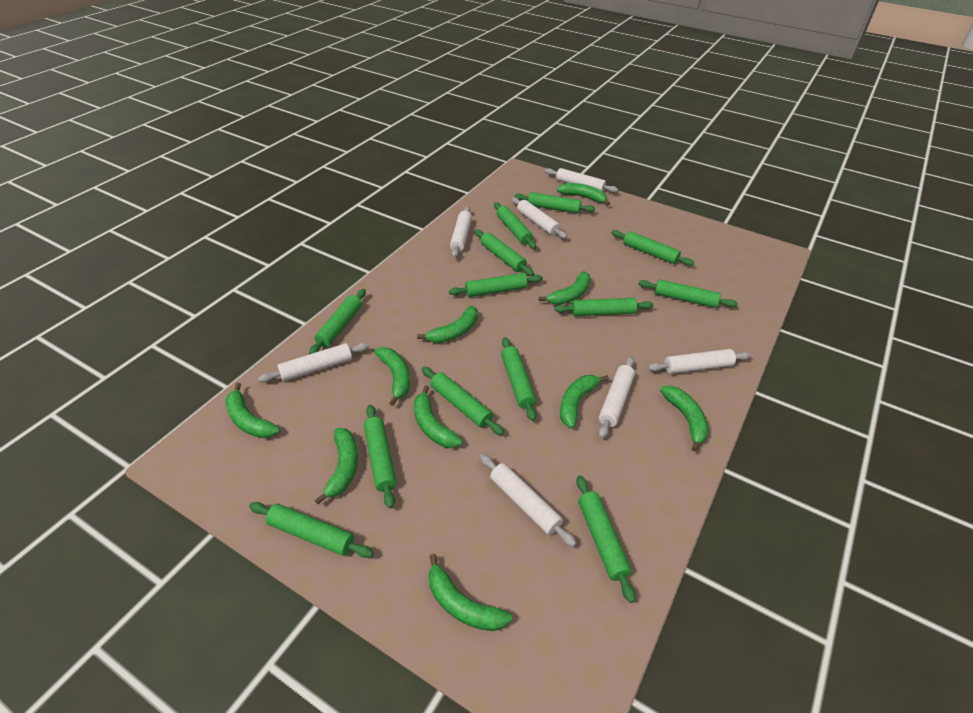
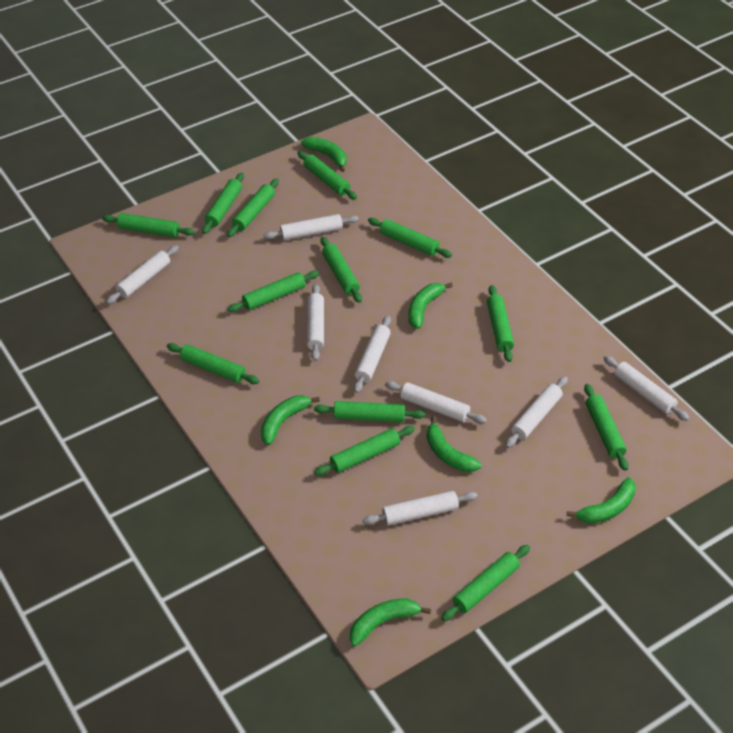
green banana: [225,383,280,438] [315,428,358,504] [374,347,410,406] [414,385,463,448] [417,306,478,343] [429,554,512,631] [539,271,591,305] [557,183,610,206] [560,375,609,428] [660,386,709,452] = 10 -> [261,395,320,445] [301,137,347,172] [349,598,431,646] [408,283,453,329] [427,416,481,472] [567,477,636,523] = 6
white rolling pin: [258,343,369,383] [450,207,472,258] [480,454,577,547] [512,197,567,239] [545,168,618,193] [598,357,635,438] [648,349,751,374] = 7 -> [106,245,179,304] [264,214,359,240] [307,284,324,361] [354,316,391,393] [363,491,478,526] [385,381,487,424] [505,376,568,448] [604,356,690,421] = 8

